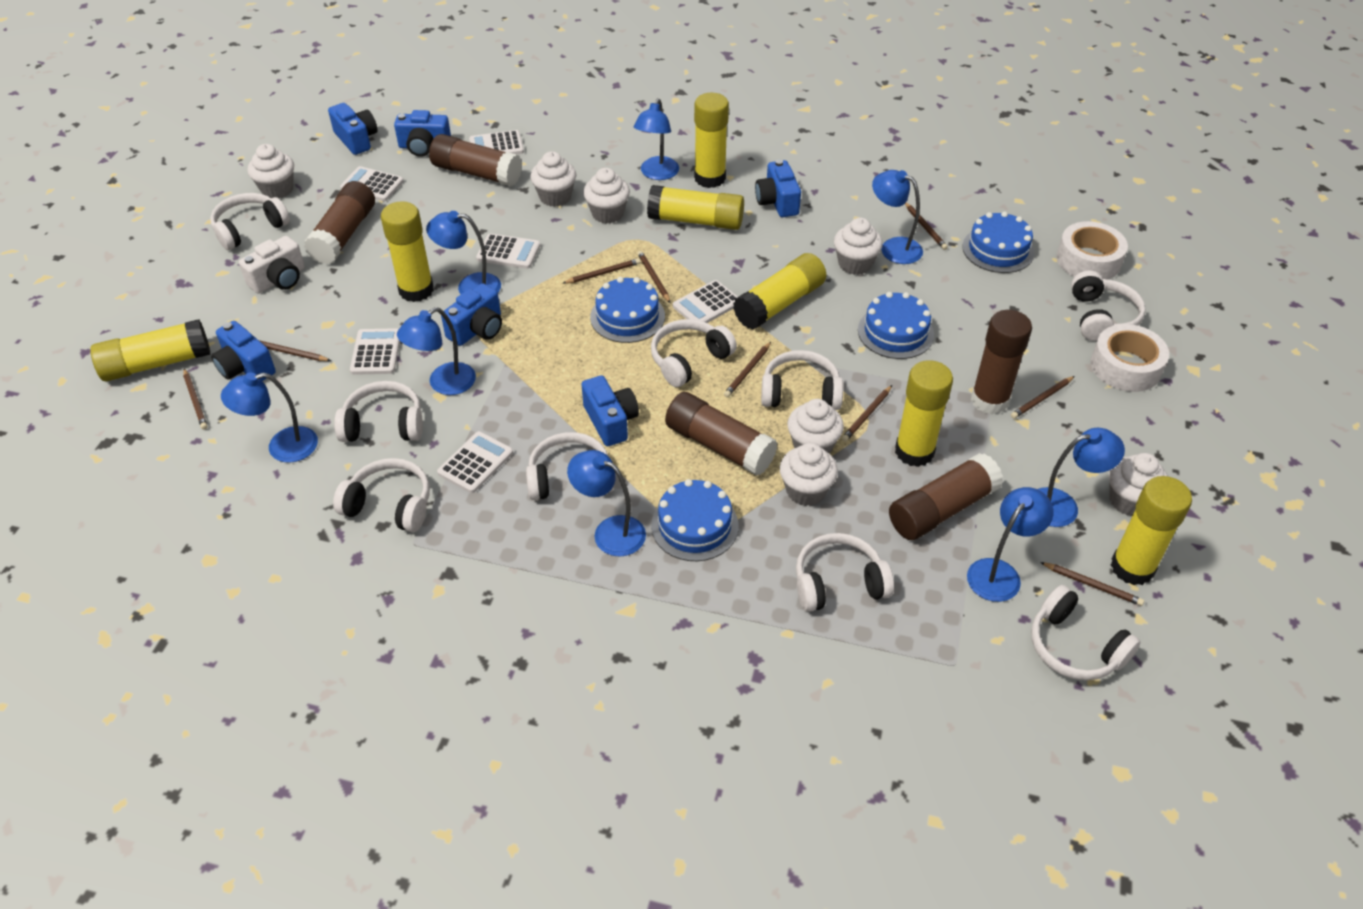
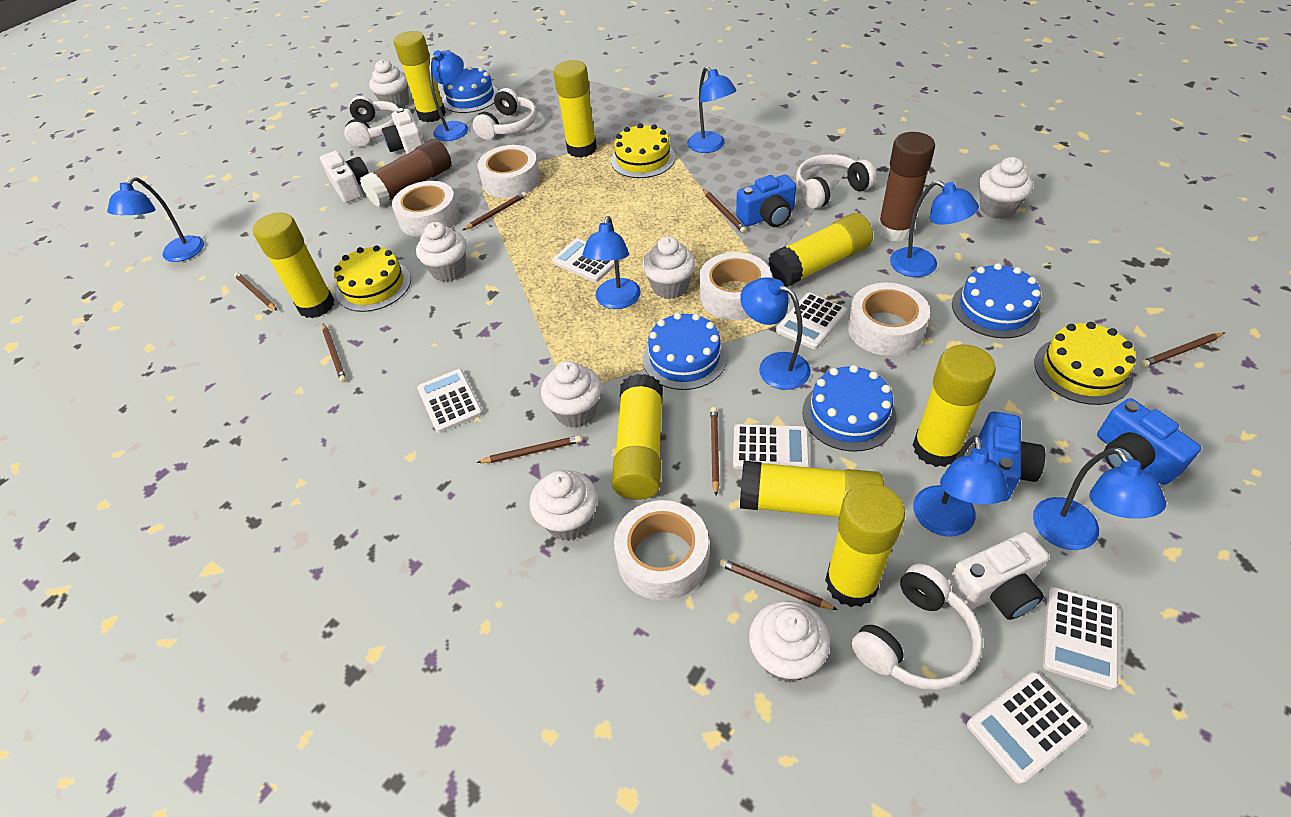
blue camera: [211,321,276,381] [328,103,377,155] [394,110,451,157] [441,283,502,346] [581,375,639,446] [755,159,801,217] = 6 -> [736,175,796,227] [979,411,1045,501] [1097,398,1201,485] = 3
brown glue stick: [304,181,375,265] [429,134,522,186] [665,392,777,476] [889,453,1003,540] [971,310,1032,415] = 5 -> [360,139,452,207] [877,132,935,242] = 2
brown pencil: [183,369,207,429] [259,340,331,361] [563,258,640,284] [637,251,670,303] [724,342,771,397] [842,385,892,442] [905,203,948,250] [1011,376,1075,419] [1040,562,1144,606] = 9 -> [234,272,277,311] [322,323,347,382] [463,192,527,230] [477,435,582,463] [703,189,746,233] [710,407,720,496] [719,559,838,610] [1140,332,1224,367] = 8
white camera: [239,236,305,293] = 1 -> [320,151,369,203] [382,108,424,154] [948,532,1049,620] = 3
white headphones: [210,193,290,250] [333,458,430,532] [334,381,423,442] [526,432,614,500] [651,319,737,387] [761,350,843,410] [796,533,894,612] [1031,585,1141,680] [1071,271,1146,341] = 9 -> [344,96,399,147] [473,88,537,140] [796,154,876,209] [851,563,983,690] = 4
white tape: [1056,221,1128,280] [1090,324,1169,392] = 2 -> [392,181,460,237] [478,145,540,198] [614,500,709,601] [699,252,771,320] [848,283,930,356] = 5
yellow cake: none = 0 -> [334,245,411,312] [611,123,675,178] [1034,322,1136,405] = 3
yellow glue stick: [90,319,211,381] [381,201,434,302] [647,185,744,230] [694,93,729,188] [733,253,826,329] [895,360,953,467] [1111,476,1192,585] = 7 -> [253,213,334,318] [394,31,446,122] [553,60,597,158] [612,374,663,500] [740,461,884,517] [769,213,873,287] [825,483,905,607] [913,344,996,467] = 8

